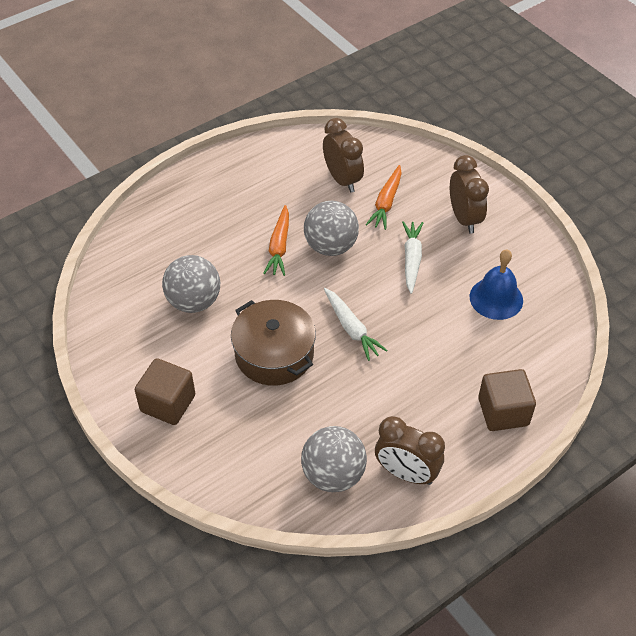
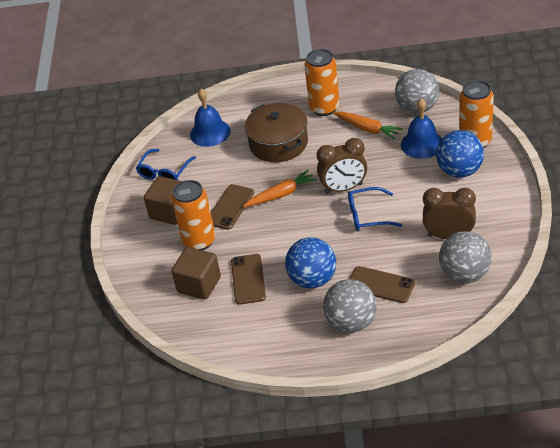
blue ball: none = 0 -> [285,237,336,289] [436,130,484,178] = 2
blue bell: [470,249,523,320] = 1 -> [190,88,230,147] [401,98,442,159] = 2
blue glasses: none = 0 -> [136,149,196,180] [348,187,403,231] = 2
brown clock: [323,118,364,193] [375,416,445,485] [450,155,489,233] = 3 -> [317,138,367,194] [423,188,476,239] = 2
brown phone: none = 0 -> [211,184,254,230] [231,254,266,305] [350,266,415,303] = 3
orange can: none = 0 -> [172,180,215,250] [304,49,340,116] [459,80,494,148] = 3
white carrot: [324,288,388,361] [402,221,423,294] = 2 -> none = 0

